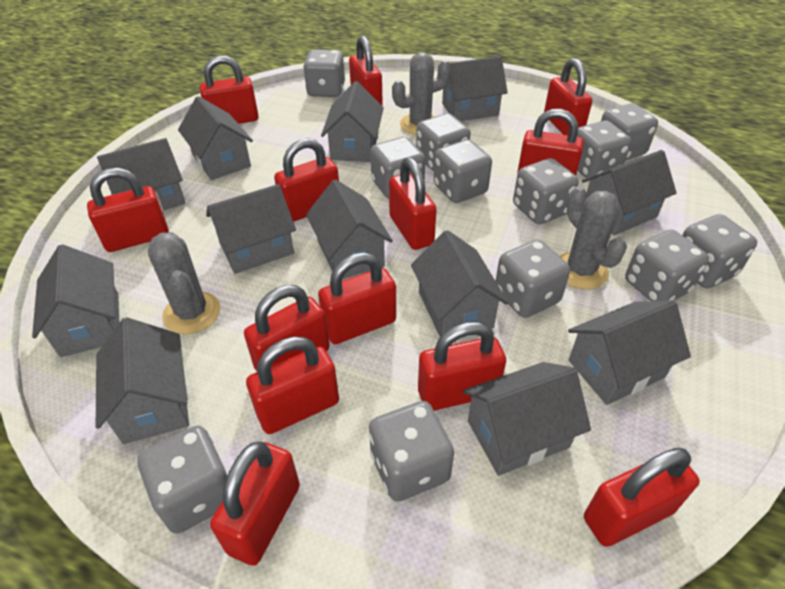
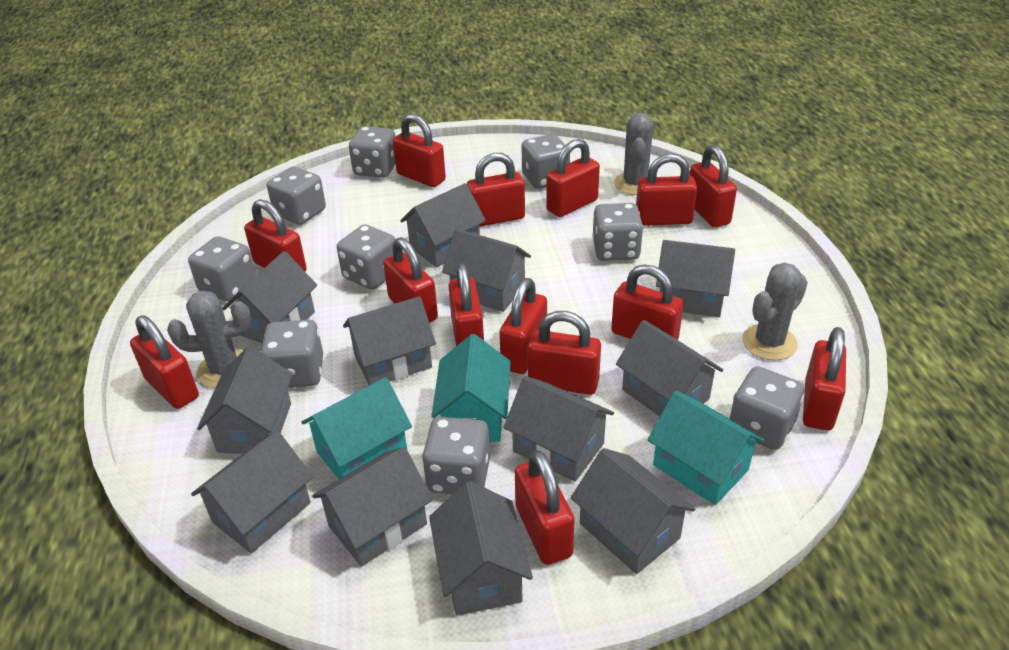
grey dice: [137,426,228,534] [303,49,345,97] [369,401,454,502] [370,137,425,199] [416,113,471,172] [434,139,492,203] [496,240,570,318] [513,158,579,224] [577,120,631,181] [601,103,658,160] [625,229,709,301] [682,214,757,288] = 12 -> [188,236,256,301] [261,320,323,388] [267,167,326,225] [337,224,395,290] [349,126,396,178] [422,417,490,494] [521,134,570,189] [592,203,643,261] [729,366,804,450] = 9
red padlock: [87,168,169,252] [199,55,259,124] [210,441,300,566] [244,285,330,371] [246,337,339,434] [274,138,339,222] [318,252,396,344] [349,36,383,106] [389,157,437,250] [418,322,506,411] [517,109,584,175] [544,58,592,135] [584,448,700,547] = 13 -> [130,315,199,409] [244,199,307,271] [383,237,438,323] [393,114,446,187] [448,263,484,346] [467,153,525,227] [499,278,547,374] [515,450,575,565] [528,311,601,395] [546,139,600,217] [611,264,684,340] [636,153,697,226] [689,145,737,227] [803,327,846,430] = 14
turquoise house: none = 0 -> [302,377,412,479] [431,334,511,442] [648,391,764,505] = 3

